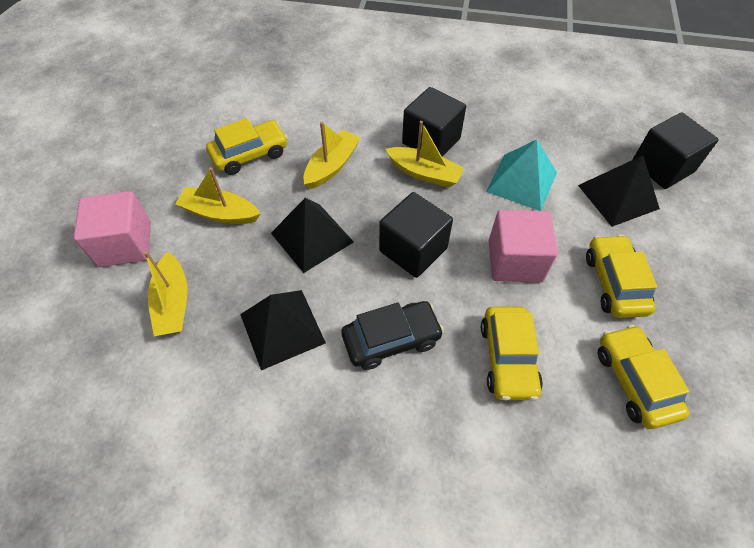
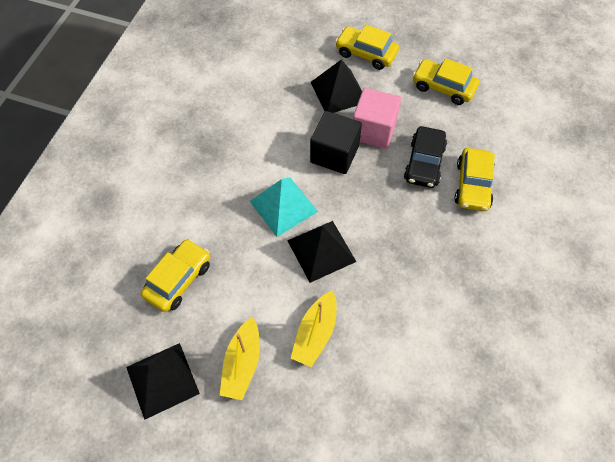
black cube: [379,192,453,278] [402,87,466,157] [632,113,718,189] = 3 -> [310,111,362,174] = 1
pink cube: [73,191,151,267] [489,210,558,283] = 2 -> [353,88,401,149] = 1
yellow boat: [144,251,188,336] [175,167,261,224] [304,121,361,189] [385,121,465,188] = 4 -> [220,317,260,400] [291,291,337,367] = 2

